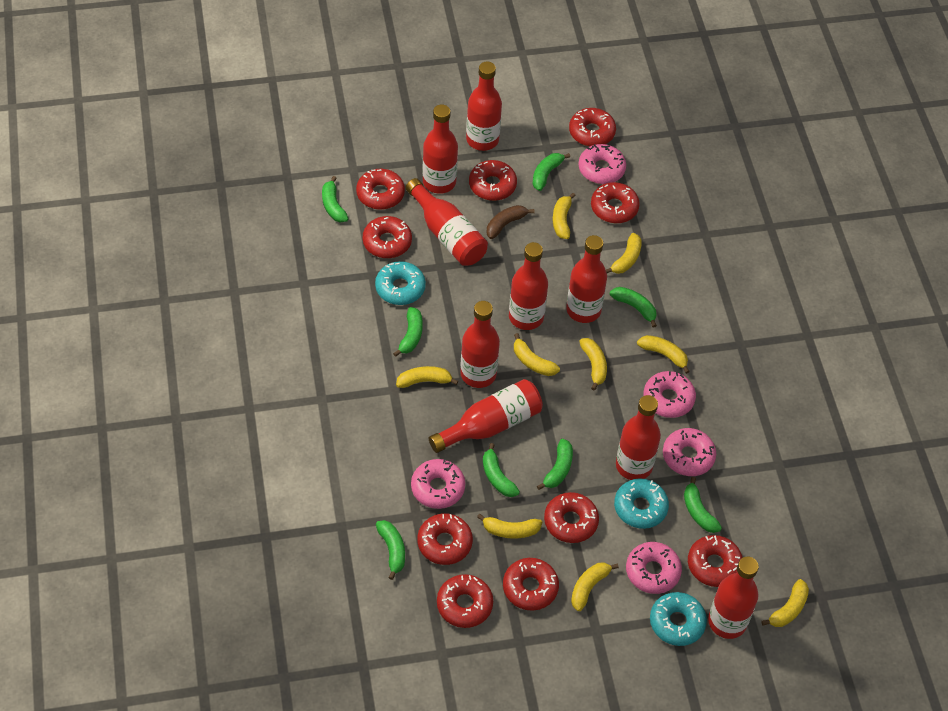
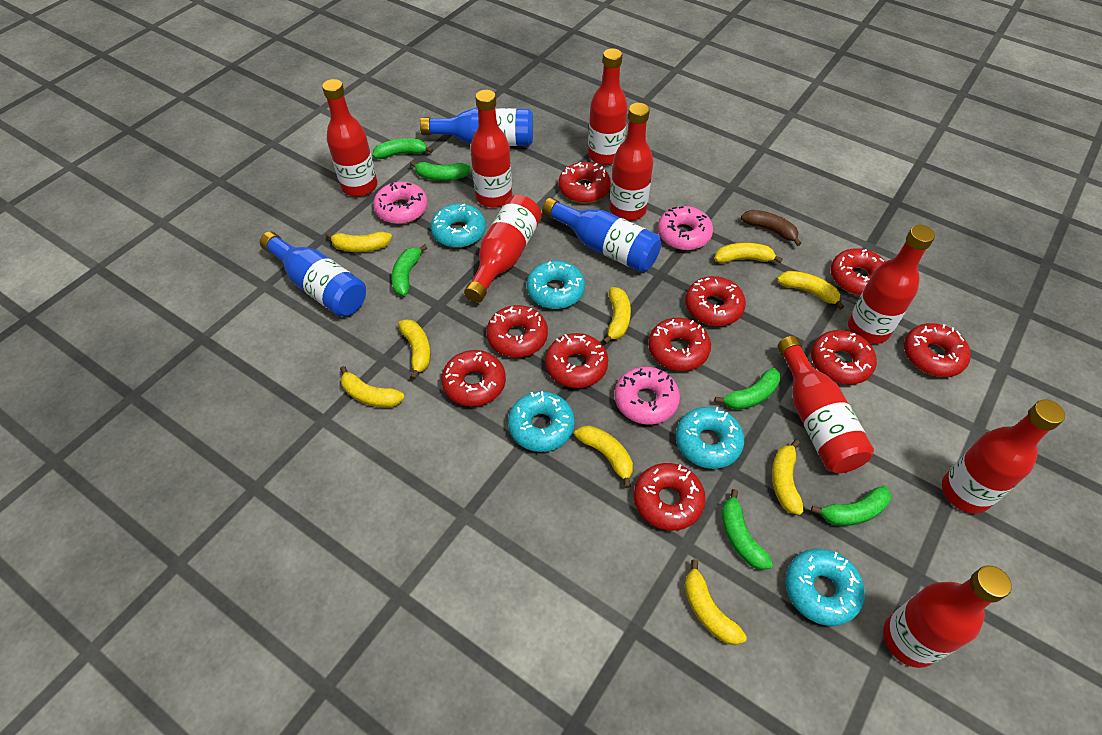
blue bottle: none = 0 -> [260,231,366,317] [420,108,533,146] [542,198,661,272] = 3
green banana: [322,176,348,223] [376,520,405,580] [393,307,423,357] [483,443,520,497] [533,153,570,191] [537,439,573,490] [610,287,657,328] [684,477,722,533] = 8 -> [372,138,433,159] [391,244,427,296] [410,161,471,181] [715,368,781,410] [721,489,773,570] [811,486,891,526] = 6
pink donut: [411,459,465,509] [578,144,626,184] [626,542,682,594] [644,371,696,418] [663,428,716,476] = 5 -> [373,181,428,224] [614,367,680,425] [657,206,713,250] = 3
turquoise donut: [375,261,426,305] [614,478,669,529] [650,592,707,646] = 3 -> [431,204,486,248] [508,391,575,452] [526,261,585,309] [676,407,744,469] [785,549,865,626] = 5

